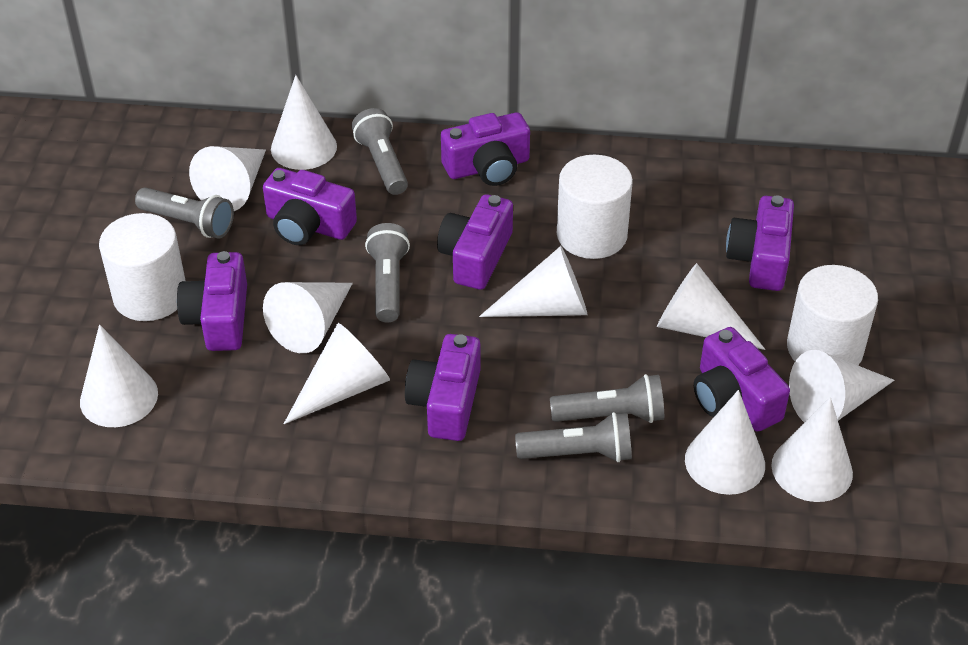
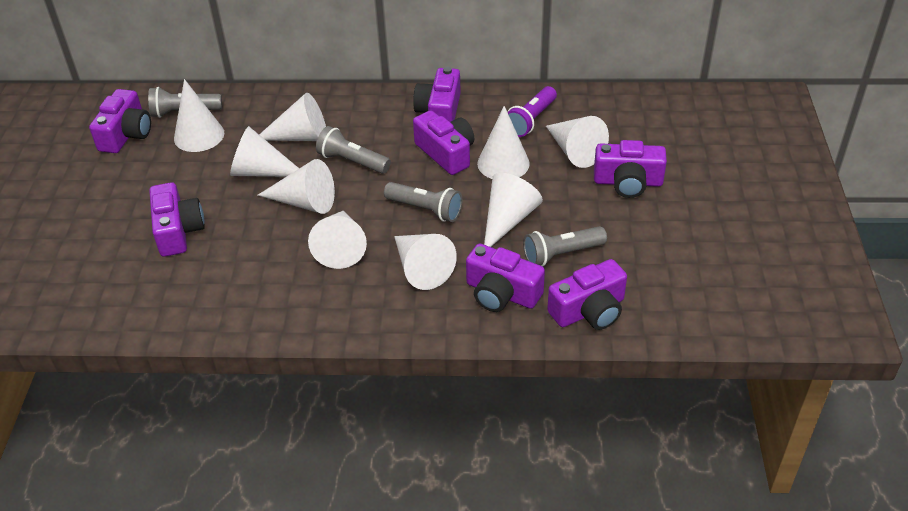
grey flashlight: [135,187,234,239] [352,108,408,195] [365,223,410,323] [515,412,632,462] [550,374,664,423] = 5 -> [148,87,222,118] [316,126,391,174] [384,182,462,222] [523,226,607,267] = 4
purple flashlight: none = 0 -> [508,86,557,137] = 1
white cone: [80,324,158,427] [189,146,266,211] [263,282,353,353] [271,75,337,170] [284,323,390,424] [479,246,587,317] [657,263,765,350] [685,390,765,495] [771,397,853,502] [789,350,895,422] = 10 -> [174,79,224,152] [230,126,299,177] [258,159,335,214] [259,93,326,141] [308,211,367,269] [394,234,457,290] [477,106,530,179] [484,173,543,247] [546,116,609,168] = 9
white cylinder: [99,213,186,321] [557,155,633,259] [787,265,878,365] = 3 -> none = 0

